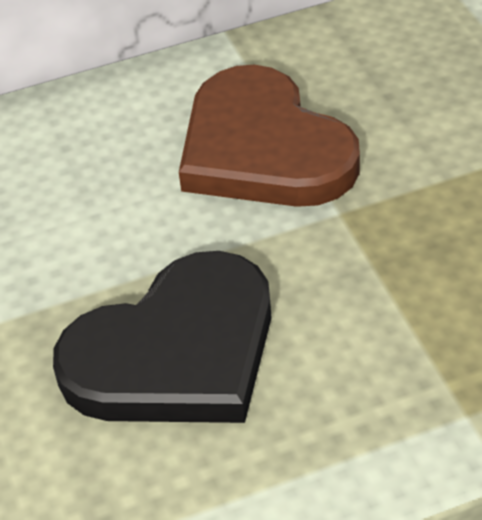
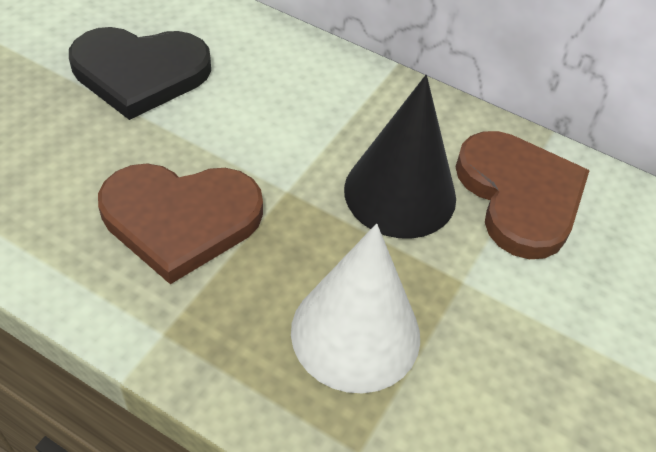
black cone: none = 0 -> [344,75,456,239] = 1
brown heart: [179,65,360,207] = 1 -> [98,163,263,284] [456,131,590,259] = 2
white cone: none = 0 -> [291,224,420,393] = 1

